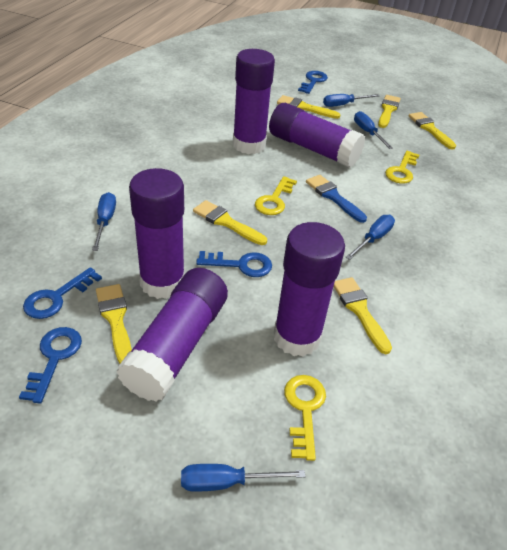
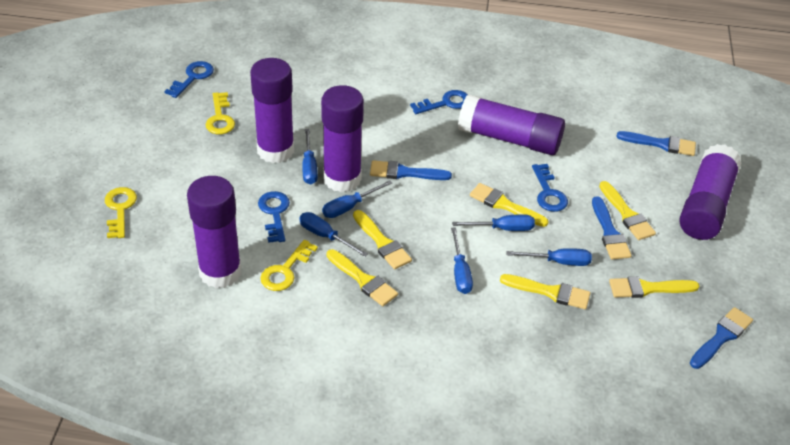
blue brush: [306,175,367,223] = 1 -> [370,160,452,180] [592,196,631,259] [616,131,696,156] [690,307,753,369] = 4
blue screwdriver: [92,192,116,251] [181,464,305,492] [323,94,379,107] [345,215,395,260] [354,111,393,149] = 5 -> [299,212,368,257] [302,129,318,185] [322,180,392,218] [451,227,473,294] [452,214,535,231] [506,248,592,266] = 6

